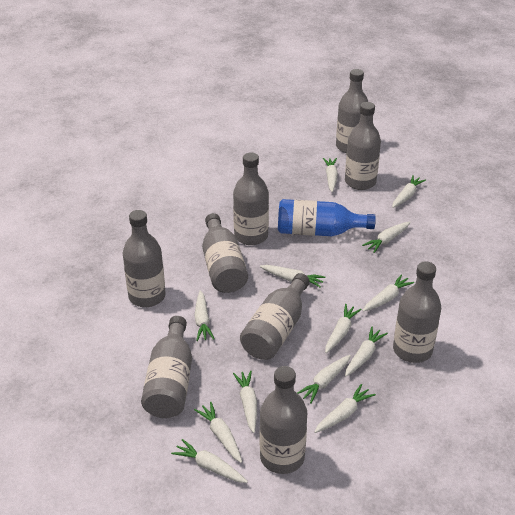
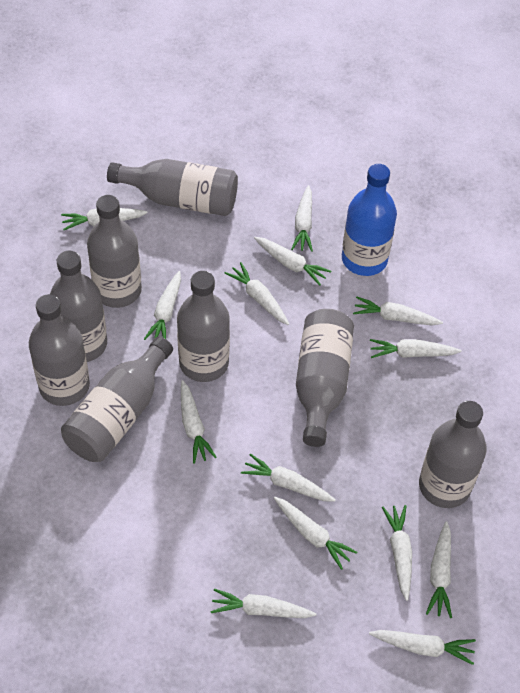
grey bottle: [123,210,166,307] [141,316,192,418] [202,213,248,293] [233,153,269,245] [240,273,310,360] [260,366,307,474] [336,69,368,153] [345,102,381,190] [393,261,441,363] = 9 -> [29,294,90,406] [50,250,107,362] [61,337,173,462] [87,195,142,308] [107,159,238,216] [177,271,230,382] [296,309,354,447] [419,401,487,508] = 8
white carrot: [171,439,248,483] [194,402,242,463] [195,290,214,341] [233,371,257,433] [260,265,325,288] [297,355,351,403] [314,384,376,433] [323,158,338,192] [325,304,362,353] [345,327,388,376] [362,222,410,253] [363,274,414,312] [392,175,426,208] = 13 -> [61,208,148,230] [144,271,181,340] [181,380,217,464] [211,588,316,618] [224,262,289,325] [241,454,336,502] [254,237,331,286] [274,497,357,570] [291,185,313,252] [353,297,443,326] [369,630,476,665] [370,339,462,358] [382,505,412,601] [426,521,452,618] = 14

